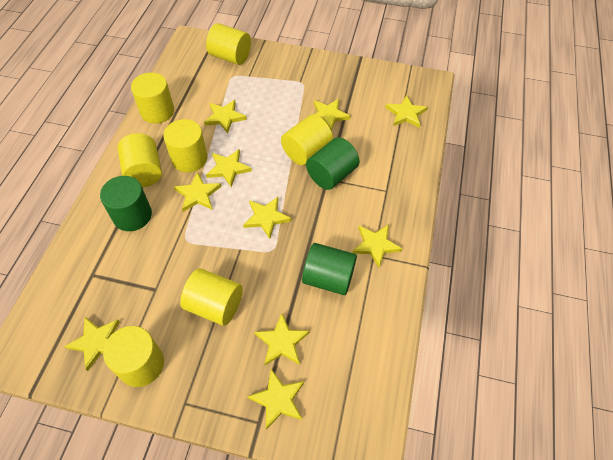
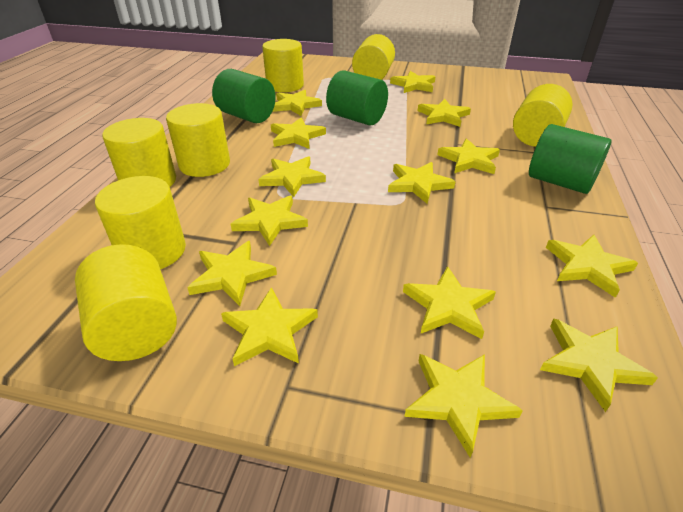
yellow star: [64,317,120,371] [174,172,221,212] [204,100,247,134] [206,149,252,187] [243,197,291,239] [247,369,304,430] [254,314,309,365] [314,99,350,131] [352,224,402,268] [385,95,428,128] = 10 -> [187,241,277,306] [221,287,318,366] [231,195,308,246] [258,156,326,197] [271,117,326,149] [272,90,322,116] [388,162,456,204] [390,71,436,93] [403,266,496,339] [405,354,523,458] [418,99,471,127] [438,138,500,174] [540,319,658,412] [546,235,638,298] = 14

